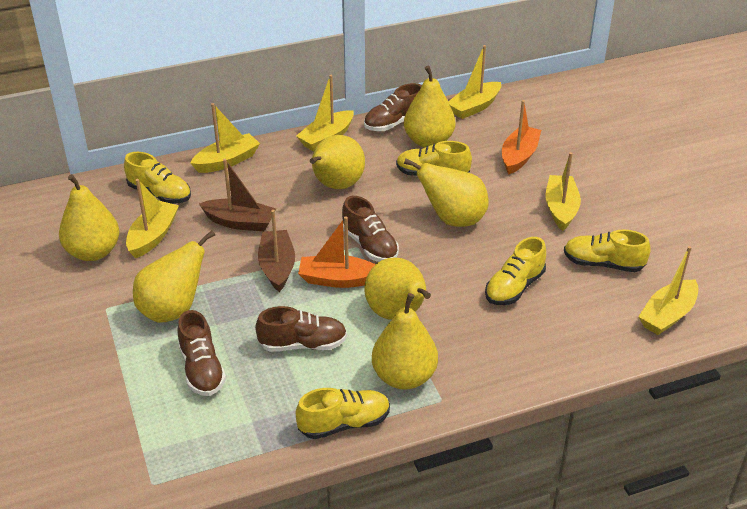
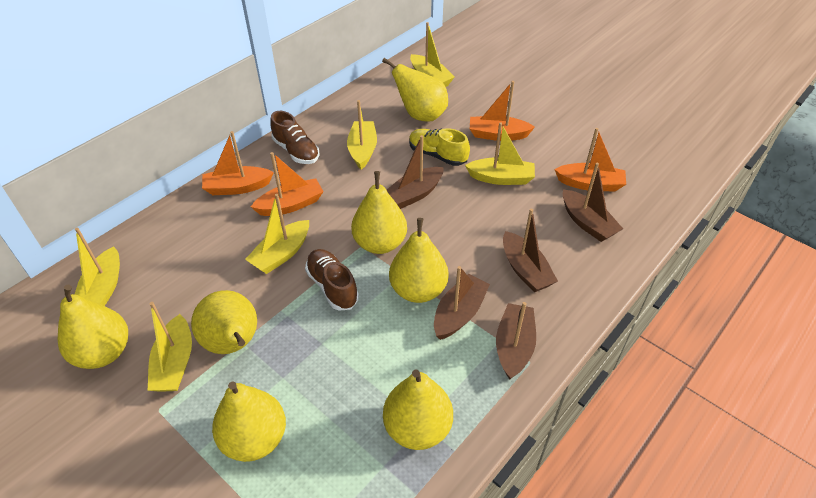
brown boat: [199,159,276,231] [258,210,295,292] = 2 -> [387,135,444,209] [434,266,490,340] [496,302,536,380] [503,209,558,292] [563,163,623,242] = 5
brown shoe: [177,310,226,396] [255,306,347,352] [342,196,399,262] [364,83,422,131] = 4 -> [270,111,319,164] [305,249,359,311] = 2
orange boat: [298,216,376,288] [502,100,541,174] = 2 -> [202,131,274,195] [251,152,324,216] [470,81,535,141] [554,128,626,192] = 4
yellow shoe: [124,152,191,204] [296,388,390,439] [396,141,472,176] [485,237,546,305] [564,230,651,272] = 5 -> [409,128,470,166] = 1

